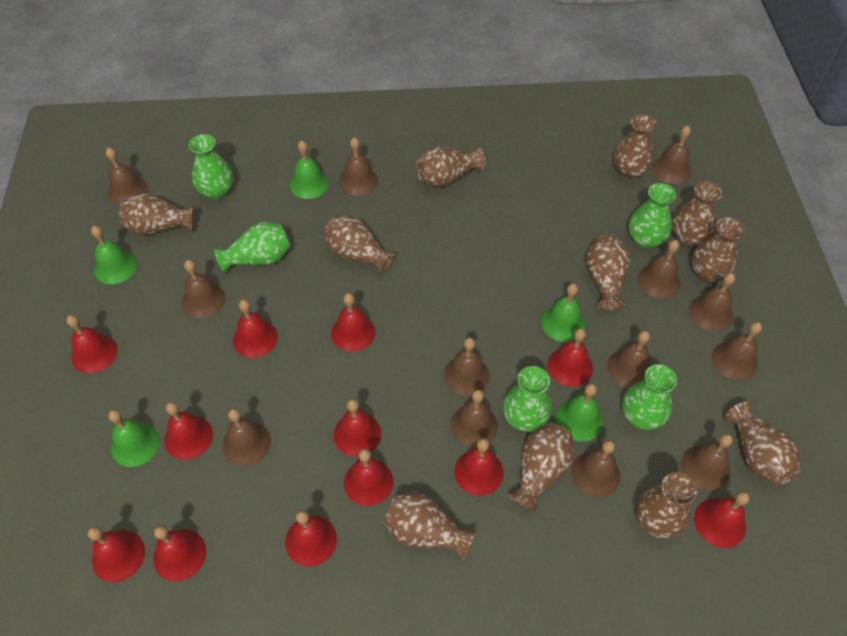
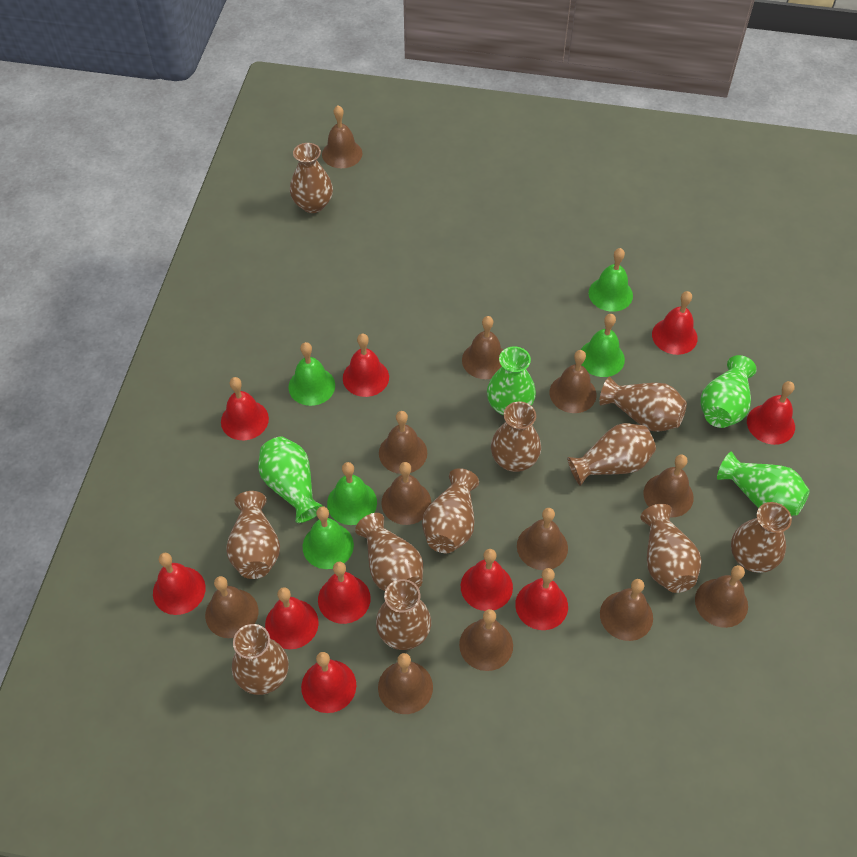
brown bell: [106,147,148,206] [182,260,225,318] [223,408,271,466] [339,137,378,196] [444,337,489,396] [450,389,498,448] [571,440,621,498] [607,330,652,388] [638,240,681,299] [652,126,691,184] [681,434,733,491] [689,273,735,331] [712,322,762,380] = 13 -> [205,576,258,638] [322,105,362,168] [378,653,433,714] [379,411,427,474] [381,462,431,525] [459,609,513,671] [462,316,503,379] [517,508,568,570] [550,350,597,413] [600,579,653,641] [644,454,694,518] [695,565,748,628] = 12
green vase: [189,134,233,200] [214,222,291,273] [503,366,552,432] [622,364,677,430] [628,183,676,249] = 5 -> [258,436,324,523] [487,346,536,415] [700,355,757,428] [717,452,810,516] = 4
red bell: [66,315,117,373] [88,526,145,582] [154,525,206,581] [164,402,213,460] [233,299,278,358] [285,510,337,567] [331,293,376,352] [334,399,381,457] [344,449,393,506] [454,438,504,496] [547,328,593,387] [694,491,750,548] = 12 -> [153,553,206,615] [221,377,269,440] [265,587,319,649] [301,652,356,713] [318,562,371,624] [343,333,389,397] [461,549,513,611] [515,568,568,630] [652,291,698,355] [747,381,795,445] = 10

